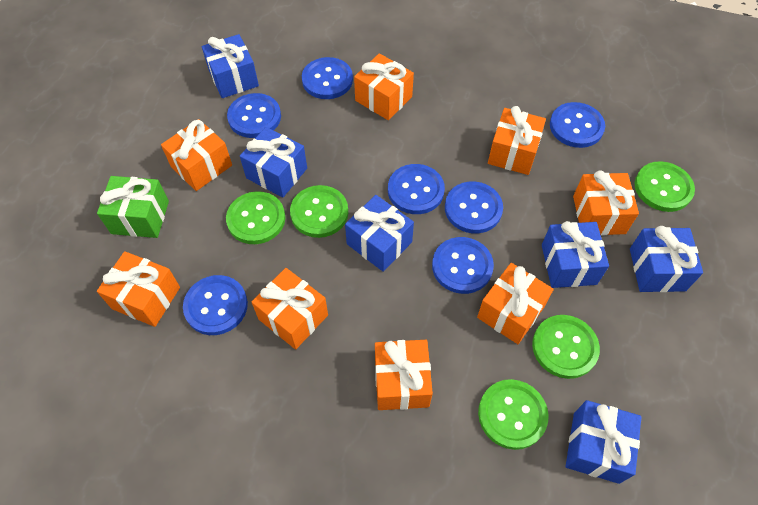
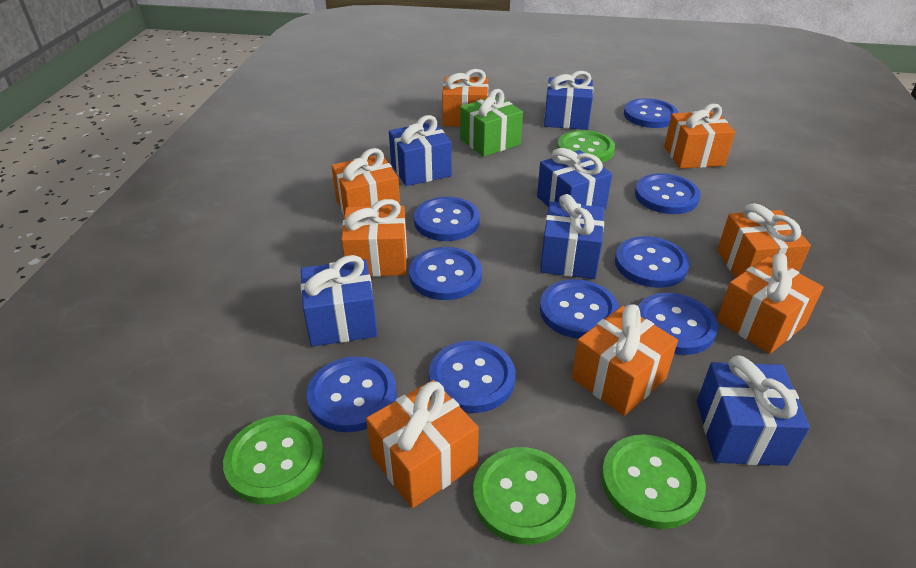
blue button: [183,275,248,335] [227,93,281,138] [302,57,353,99] [388,164,445,214] [432,237,494,294] [445,182,503,233] [550,102,605,148] = 7 -> [306,356,397,432] [409,247,482,300] [414,197,480,241] [429,341,515,413] [540,279,619,339] [615,236,690,288] [624,98,678,128] [635,173,701,214] [638,293,718,355] = 9
green button: [226,191,285,244] [290,185,348,238] [478,379,548,450] [532,315,600,379] [635,161,695,212] = 5 -> [223,415,324,504] [473,447,576,545] [557,130,615,163] [601,434,706,529] = 4

